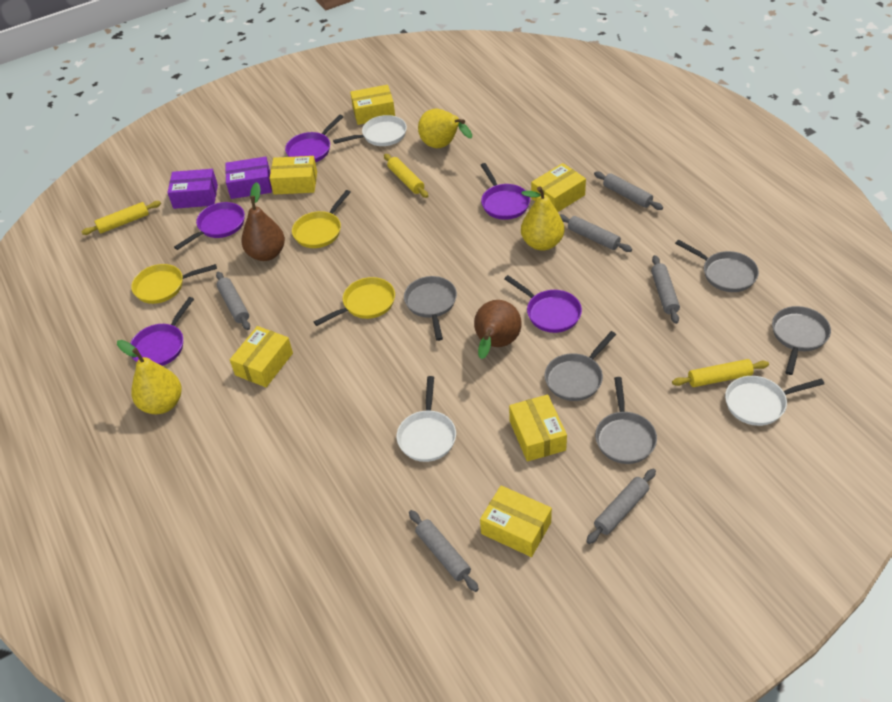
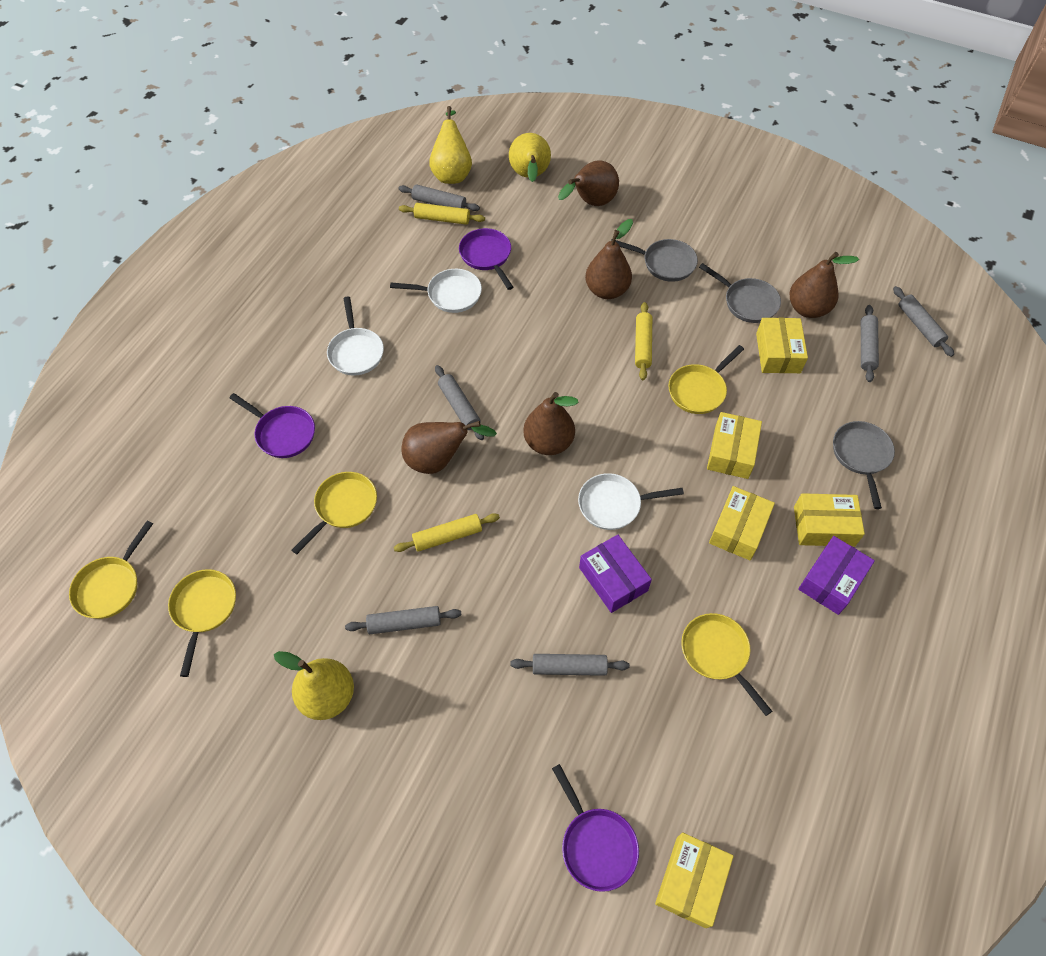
brown pear: [241,182,285,261] [474,300,522,359] = 2 -> [401,421,497,474] [523,392,579,455] [558,160,619,206] [585,219,633,299] [789,252,859,318] = 5
grey pan: [404,276,457,341] [545,331,616,401] [595,377,657,464] [675,239,759,292] [772,306,831,375] = 5 -> [611,239,698,282] [699,263,781,323] [833,421,895,509] = 3
purple pan: [130,297,194,366] [174,202,245,250] [285,115,343,162] [481,163,530,220] [504,275,582,333] = 5 -> [229,393,315,458] [459,228,513,290] [552,764,639,892] = 3
yellow box: [230,326,293,387] [269,156,317,195] [350,85,395,125] [480,485,552,557] [509,394,567,462] [531,163,586,212] = 6 -> [655,832,734,928] [707,412,762,479] [709,486,775,560] [756,318,808,373] [794,493,865,547] = 5
yellow pan: [131,264,217,304] [292,190,351,248] [314,277,395,326] = 3 -> [69,521,153,619] [168,569,236,677] [292,472,377,554] [668,345,744,414] [681,613,772,716] = 5

